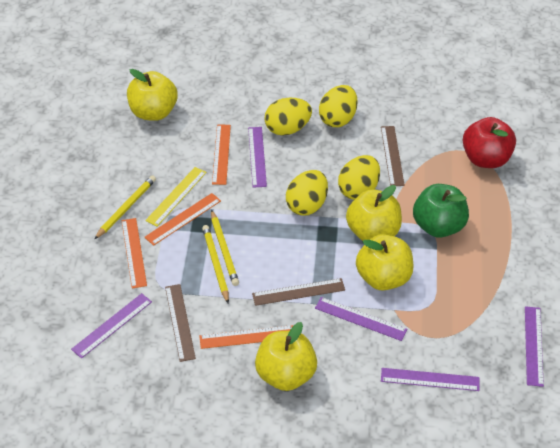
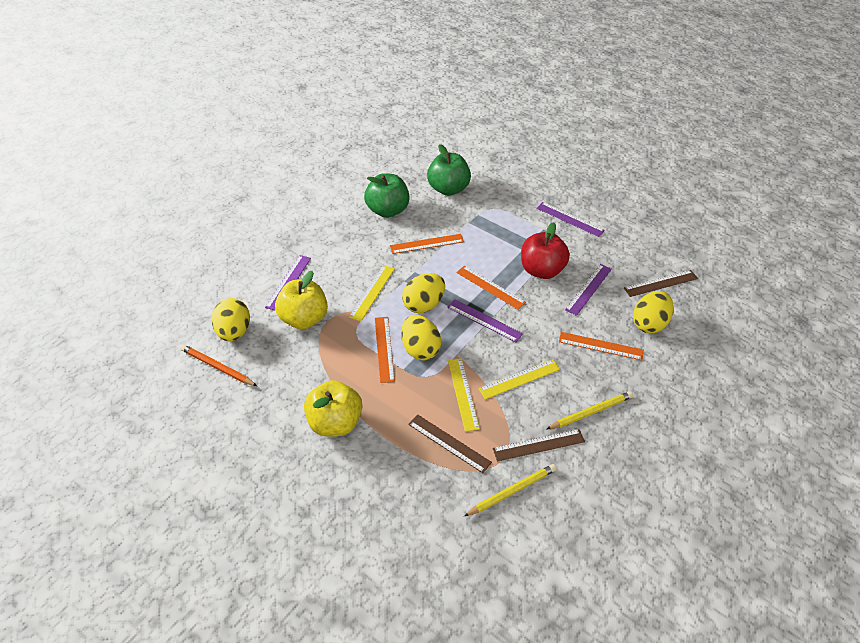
green apple: [413,184,469,238] = 1 -> [364,173,410,218] [427,144,471,196] = 2
orange pencil: none = 0 -> [180,344,257,386] = 1
purple ruler: [71,293,152,358] [248,127,267,188] [315,297,407,341] [381,368,479,391] [525,306,544,387] = 5 -> [265,255,311,310] [447,299,523,342] [537,202,605,237] [565,264,612,316] = 4
yellow apple: [127,69,178,121] [255,322,317,391] [346,185,402,241] [356,234,414,290] = 4 -> [275,271,328,329] [304,380,362,437] = 2
yellow pencil: [94,175,156,239] [202,225,229,304] [211,210,239,286] = 3 -> [464,464,557,516] [547,391,633,429] = 2
yellow ruler: [145,167,206,226] = 1 -> [349,265,395,321] [448,358,480,432] [478,359,560,399] = 3

